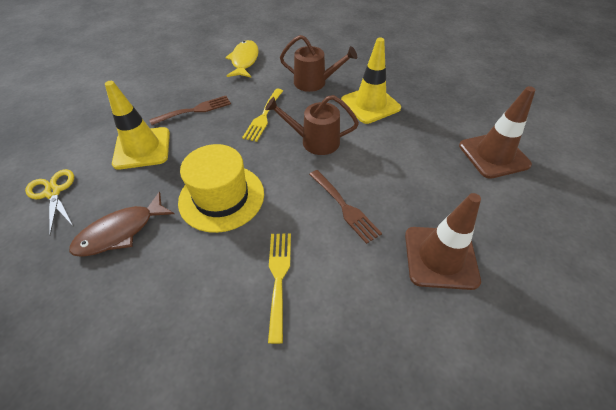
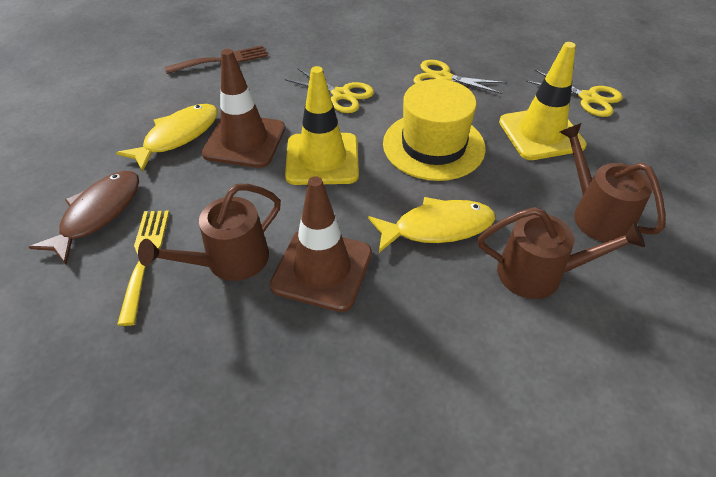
brown fork: [149,96,231,125] [309,170,382,244] = 2 -> [165,45,268,74] = 1
brown watering can: [265,95,359,155] [280,35,357,92] = 2 -> [138,184,281,281] [478,207,645,299] [560,123,665,242] = 3
yellow fish: [225,40,259,77] = 1 -> [116,104,218,172] [368,197,495,253] = 2
yellow fork: [242,89,283,142] [268,234,291,344] = 2 -> [117,211,169,326] = 1
yellow scissors: [25,169,74,235] = 1 -> [285,68,374,113] [414,60,506,94] [526,70,623,117] = 3

